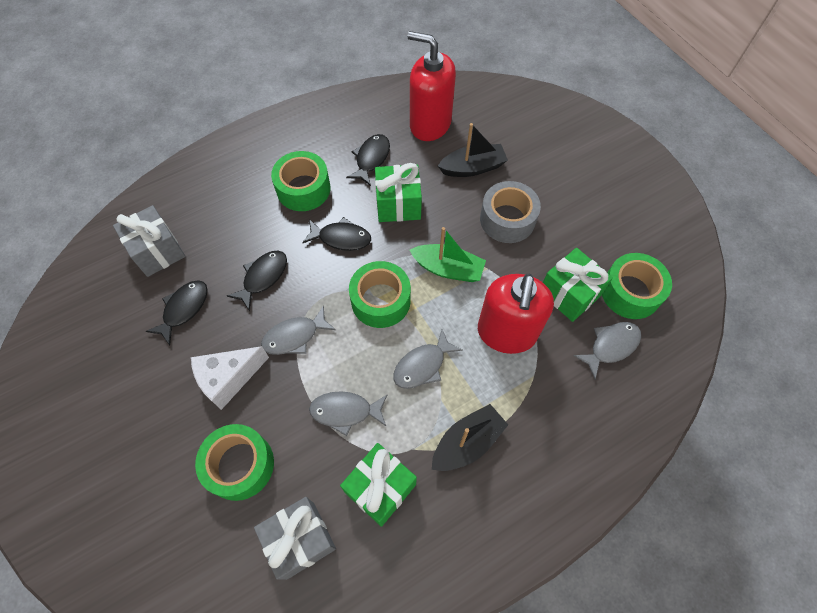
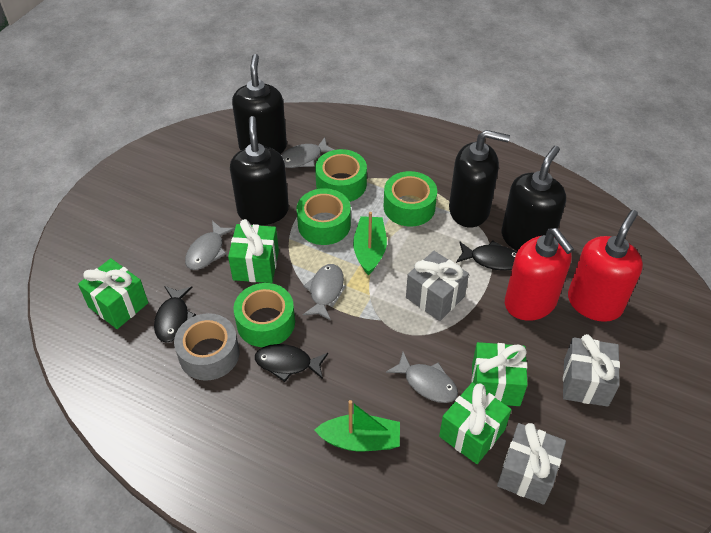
black boat: [432,404,508,471] [438,123,508,177] = 2 -> none = 0
black fish: [146,280,208,345] [227,251,287,311] [302,217,371,251] [346,134,390,186] = 4 -> [154,286,196,343] [255,344,328,382] [456,240,517,271] = 3
black soap dispenser: none = 0 -> [230,116,289,225] [232,54,287,154] [449,130,510,227] [502,146,566,251] = 4
green boat: [409,227,486,282] = 1 -> [314,400,400,451] [353,212,387,275] = 2
green gift: [340,443,417,527] [375,163,422,222] [543,248,613,322] = 3 -> [78,258,148,329] [228,219,279,283] [439,382,512,464] [471,342,528,406] = 4
grey gift: [113,205,185,277] [254,497,336,580] = 2 -> [406,251,469,321] [497,423,566,505] [563,334,620,407] = 3
white cheese: [191,346,269,410] = 1 -> none = 0

